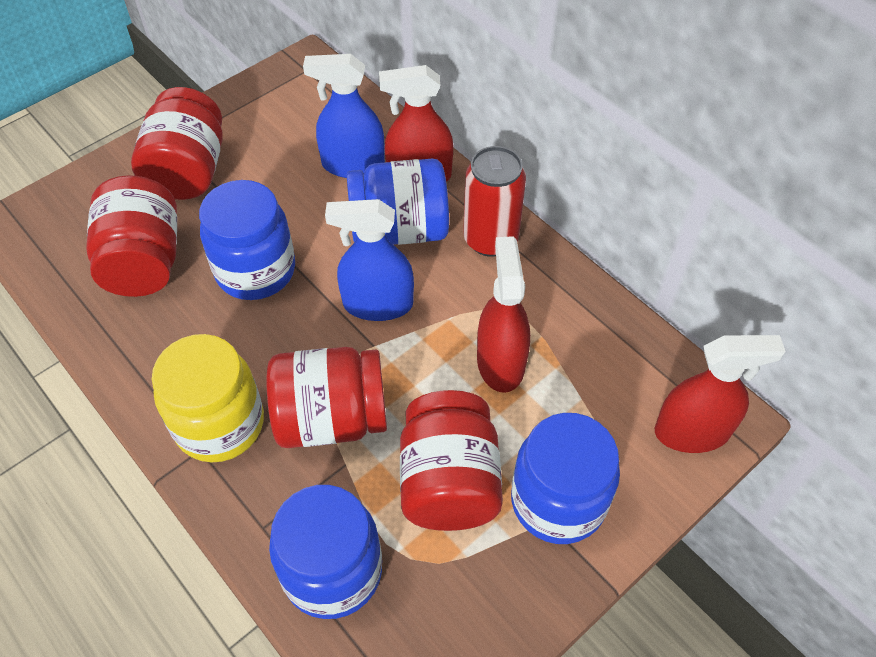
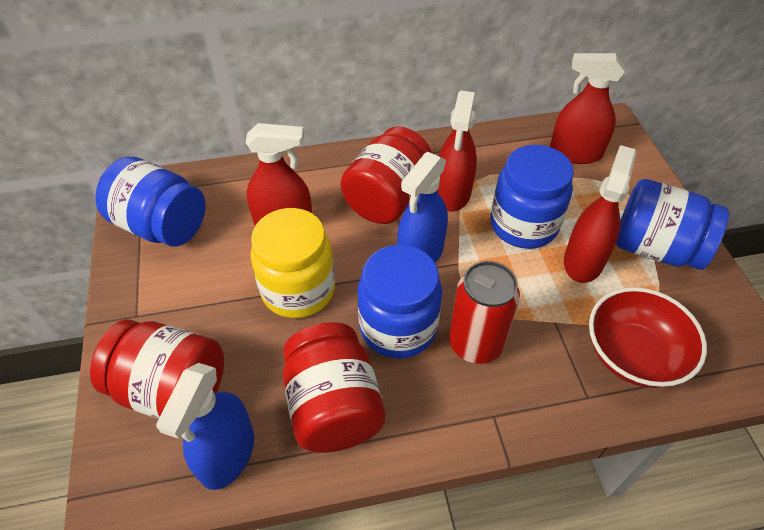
red bowl: none = 0 -> [589,287,707,388] = 1
red jar: [86,175,177,297] [131,87,223,200] [266,347,387,448] [400,390,503,531] = 4 -> [90,319,224,419] [282,322,386,453] [340,126,432,224] = 3
red spray bottle: [379,65,453,182] [477,236,530,393] [655,335,786,453] = 3 -> [246,123,312,226] [437,91,477,212] [550,53,625,164] [564,145,637,283] = 4

